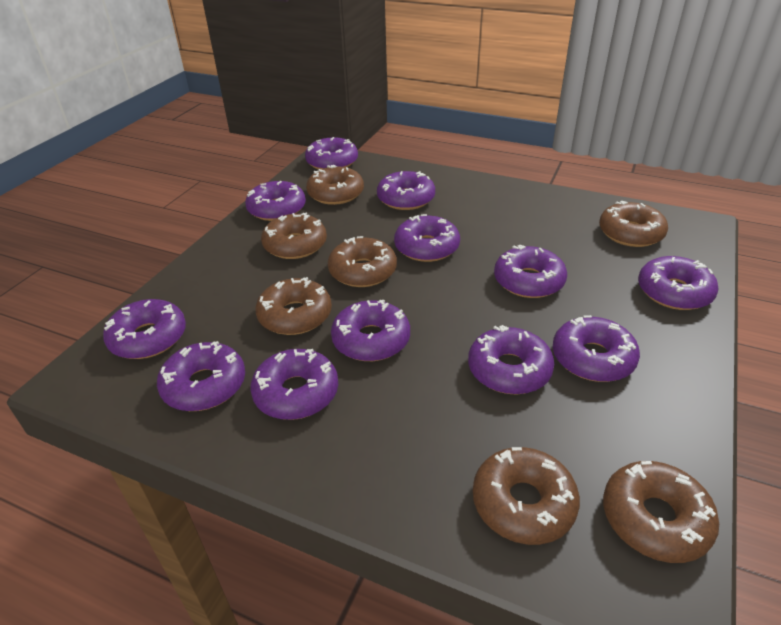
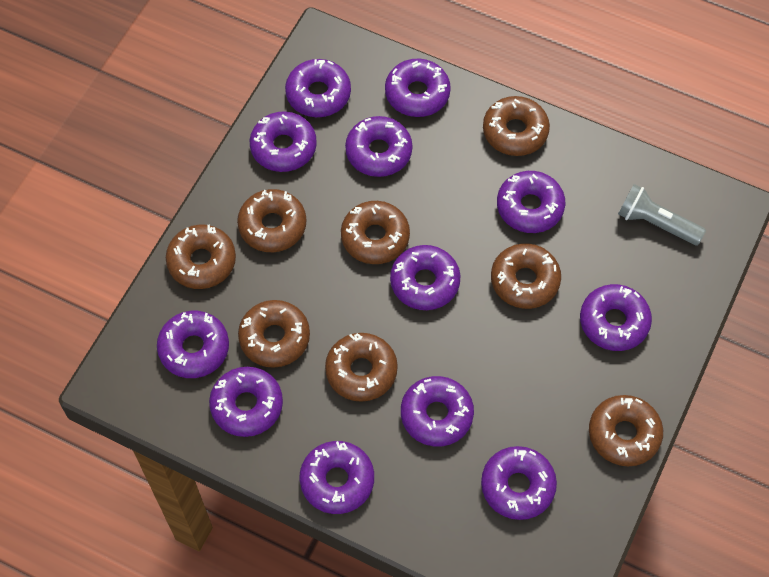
brown donut: [255,277,332,335] [261,213,327,259] [306,165,364,205] [328,236,397,287] [473,447,580,545] [599,201,668,247] [603,461,719,563] = 7 -> [166,224,236,289] [237,189,306,252] [238,300,310,368] [325,333,398,402] [341,201,410,264] [483,96,550,156] [491,243,561,309] [589,395,663,466] = 8
grey flashlight: none = 0 -> [618,184,706,245] = 1

